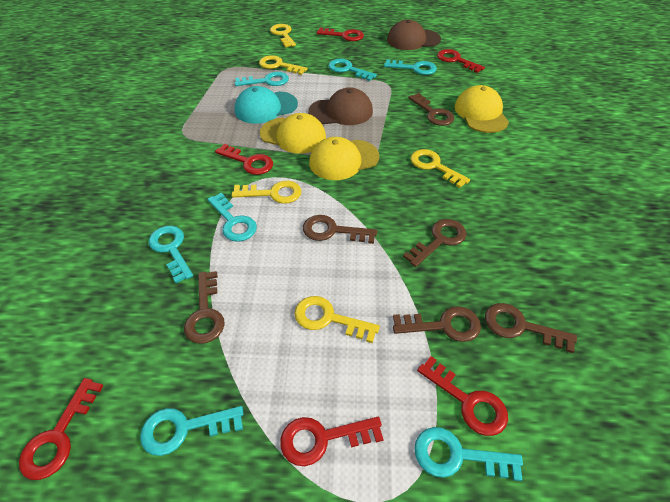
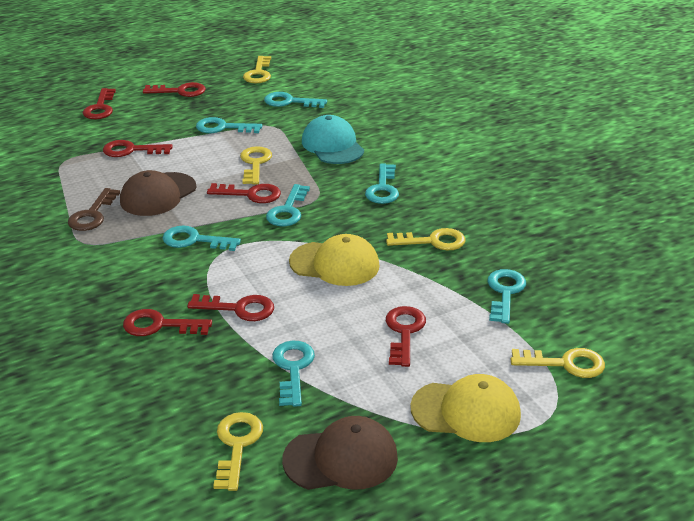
brown key: [184,271,225,344] [303,215,377,244] [393,306,481,342] [403,219,466,267] [408,93,454,126] [485,303,577,353] = 6 -> [68,188,120,231] = 1
red key: [19,378,103,480] [215,144,273,175] [280,417,384,466] [317,28,364,41] [417,356,508,436] [437,49,485,73] = 6 -> [83,88,116,119] [103,140,173,157] [123,309,212,336] [143,82,206,97] [187,294,274,321] [207,183,281,203] [386,306,426,367] = 7
yellow cap: [260,113,326,154] [309,137,379,180] [455,85,509,133] = 3 -> [289,234,379,286] [410,374,521,442] = 2

